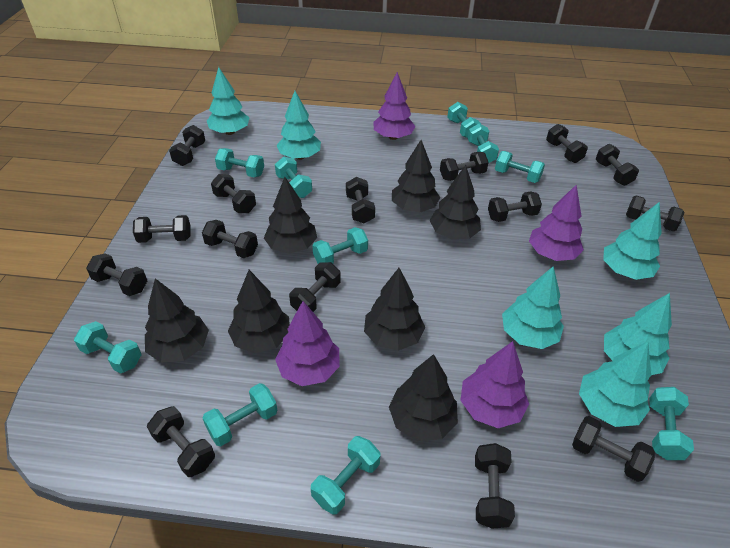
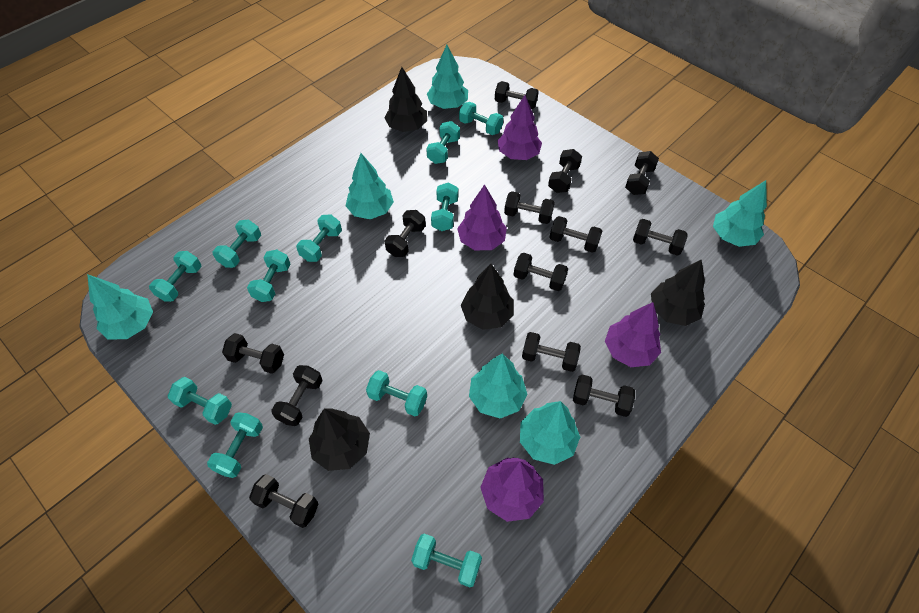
black dumbbell: [86,253,147,296] [133,215,190,243] [147,406,215,477] [169,125,205,166] [202,220,258,258] [211,174,256,213] [289,262,341,312] [346,177,375,223] [440,152,489,181] [475,443,515,529] [488,191,542,222] [546,124,588,163] [572,416,655,482] [595,144,639,186] [626,195,685,231] = 15 -> [222,333,284,374] [249,474,318,528] [271,365,322,426] [385,210,426,257] [495,81,539,110] [504,191,555,224] [514,253,568,291] [522,332,581,372] [548,149,582,193] [549,216,602,253] [573,374,635,417] [625,151,659,195] [633,219,687,256] = 13
black tree: [145,278,209,363] [228,270,290,354] [264,177,317,254] [364,268,425,351] [389,354,458,441] [392,140,440,212] [429,165,481,239] = 7 -> [309,408,370,471] [384,67,427,132] [461,264,514,330] [651,259,705,326] = 4
turquoise dumbbell: [74,321,141,373] [202,383,278,446] [215,148,264,177] [275,157,312,198] [311,436,380,515] [312,227,368,264] [447,102,481,138] [468,124,499,163] [495,151,545,183] [649,387,694,460] = 10 -> [149,251,201,302] [168,377,232,425] [207,412,263,478] [212,220,261,268] [247,250,291,302] [296,215,342,262] [366,370,427,416] [411,534,482,587] [426,121,460,164] [431,183,458,231] [459,102,503,135] = 11

